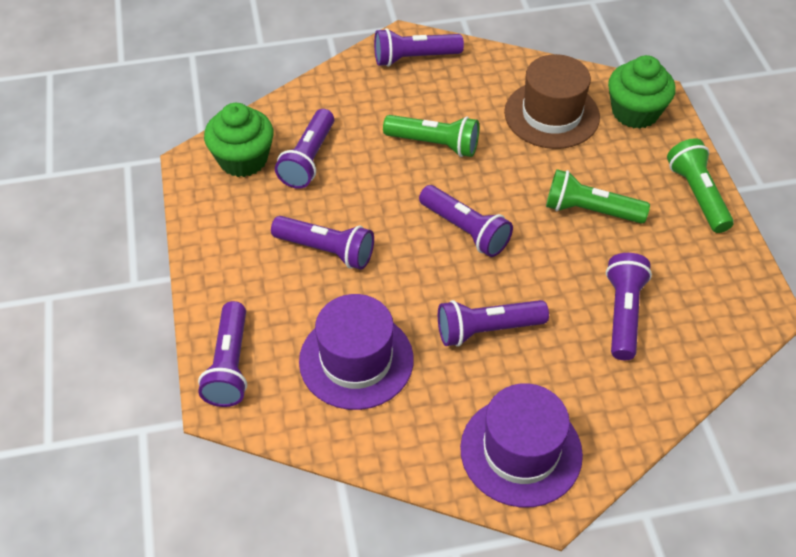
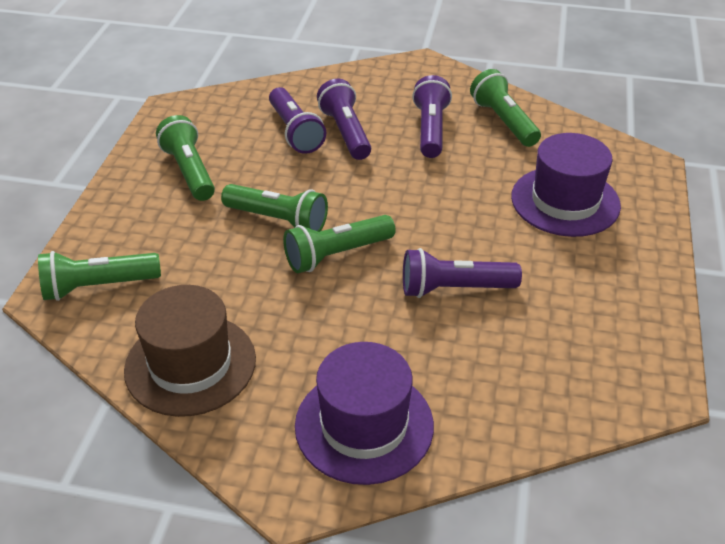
green cupcake: [204,103,274,177] [608,55,676,129] = 2 -> none = 0
green flashlight: [383,115,479,157] [546,169,650,224] [667,138,734,233] = 3 -> [38,251,161,301] [156,115,215,201] [221,184,328,232] [283,215,395,273] [470,69,541,147] = 5
purple flashlight: [198,301,247,407] [271,216,374,270] [275,109,334,189] [374,28,464,67] [419,185,513,257] [438,300,549,347] [606,253,652,360] = 7 -> [269,87,326,154] [317,79,371,160] [403,248,522,298] [412,75,452,158] = 4

